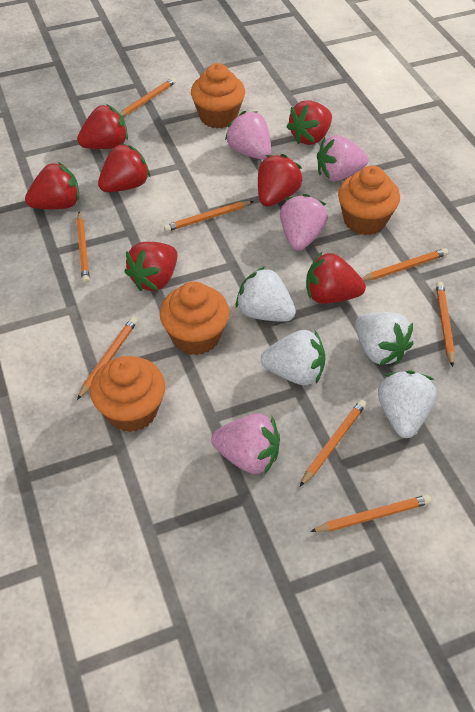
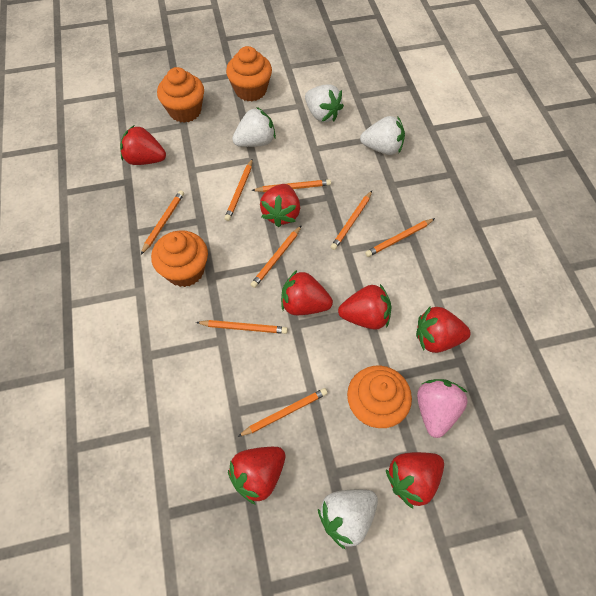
pink strawberry: [211,413,280,475] [225,111,271,159] [280,194,328,251] [317,135,369,181] = 4 -> [417,379,468,438] = 1

